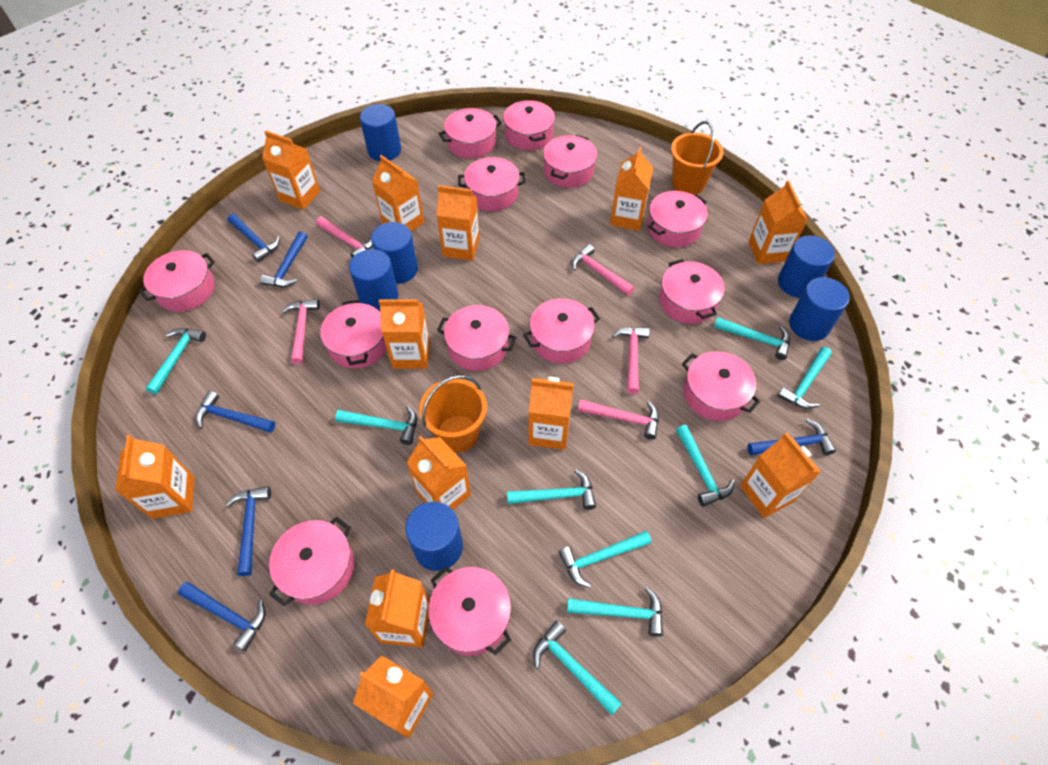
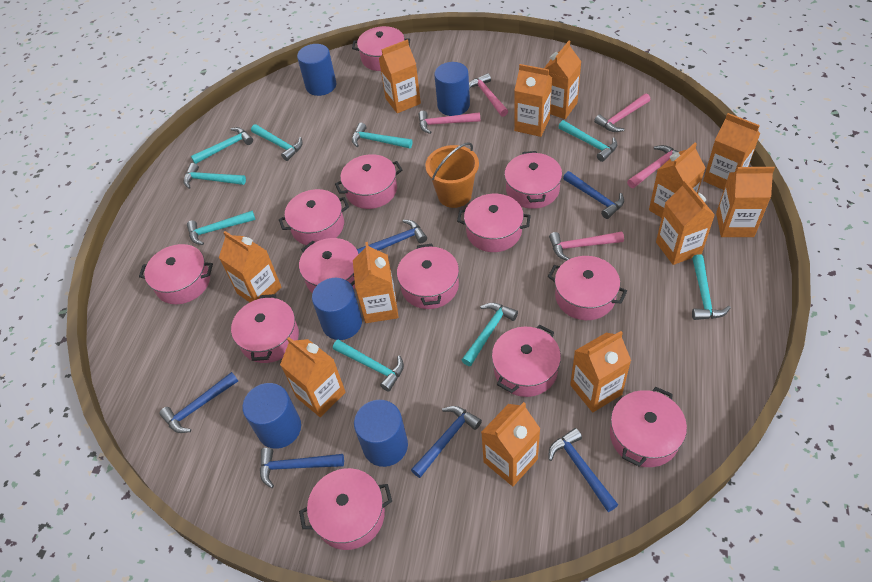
blue cylinder: [349,249,398,311] [360,104,401,161] [371,222,418,284] [405,501,463,571] [778,235,835,298] [789,277,850,341] = 6 -> [242,383,301,449] [297,44,337,96] [312,278,362,340] [354,400,408,467] [434,62,470,116] = 5
orange bucket: [419,375,487,453] [671,121,724,195] = 2 -> [425,142,479,208] = 1

